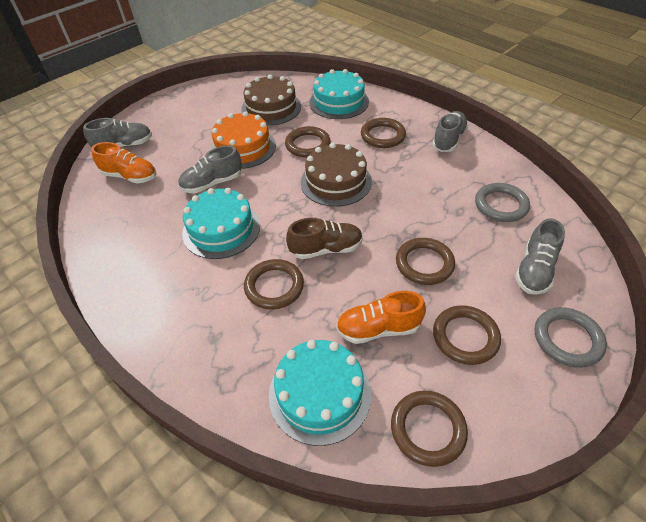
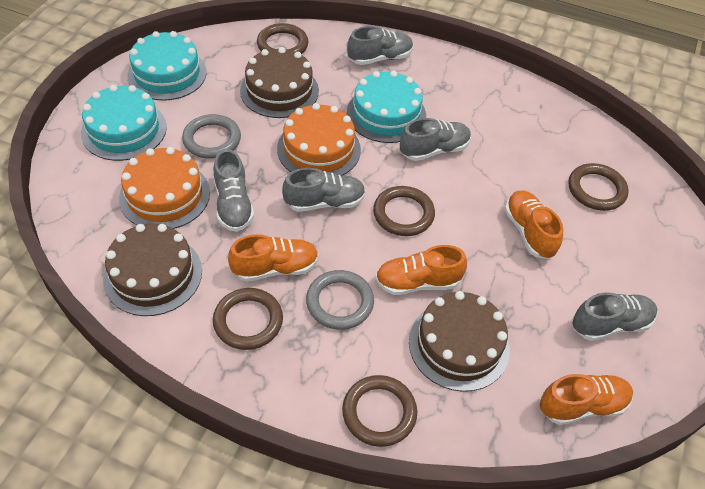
brown cake: [241,74,301,126] [301,143,372,207] = 2 -> [103,224,202,316] [240,47,319,118] [409,291,510,392] = 3
brown ring: [244,259,304,310] [285,126,331,158] [361,118,406,148] [391,391,468,467] [396,238,455,285] [433,305,501,365] = 6 -> [213,288,283,350] [257,23,308,54] [342,375,417,447] [373,186,435,236] [568,163,629,211] = 5
brown shoe: [286,218,363,259] = 1 -> none = 0
grey shoe: [83,118,152,147] [178,145,242,193] [432,111,468,152] [515,218,565,295] = 4 -> [214,149,254,232] [282,168,366,212] [347,26,413,65] [400,118,471,161] [573,292,657,341] = 5
orange cake: [210,111,276,169] = 1 -> [119,147,210,229] [277,103,361,176] = 2
orange shoe: [91,142,157,183] [336,291,426,344] = 2 -> [228,234,319,282] [375,245,467,295] [505,191,563,259] [540,374,633,425] = 4

